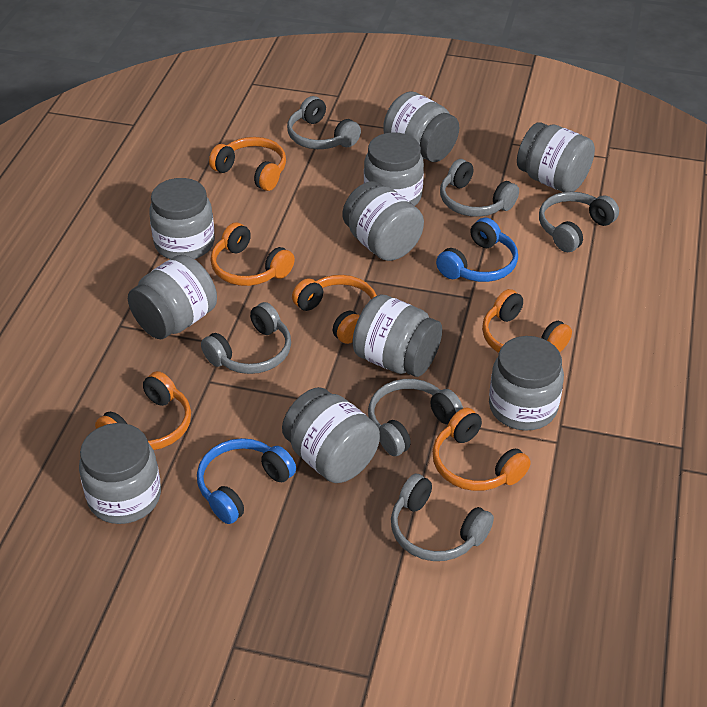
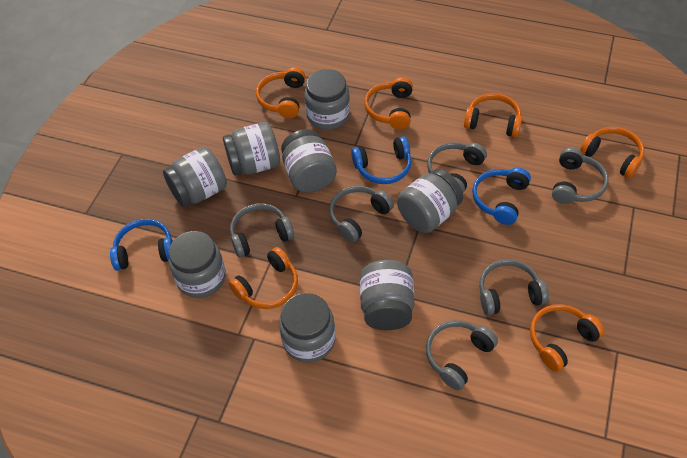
blue headphones: [197,438,296,524] [436,218,518,282] = 2 -> [110,219,173,271] [351,136,411,184] [472,168,531,225] = 3
grey jar: [79,423,161,524] [128,255,217,339] [149,178,215,259] [282,387,380,483] [343,181,424,261] [353,295,442,377] [364,132,424,206] [383,92,459,162] [489,336,564,431] [517,122,595,192] = 10 -> [163,147,227,207] [169,231,226,298] [223,122,280,176] [279,293,336,363] [281,129,337,193] [304,69,350,130] [360,260,414,330] [397,169,463,233] = 8

